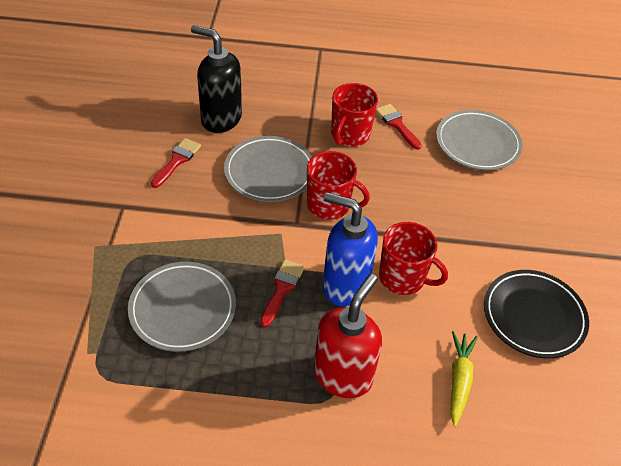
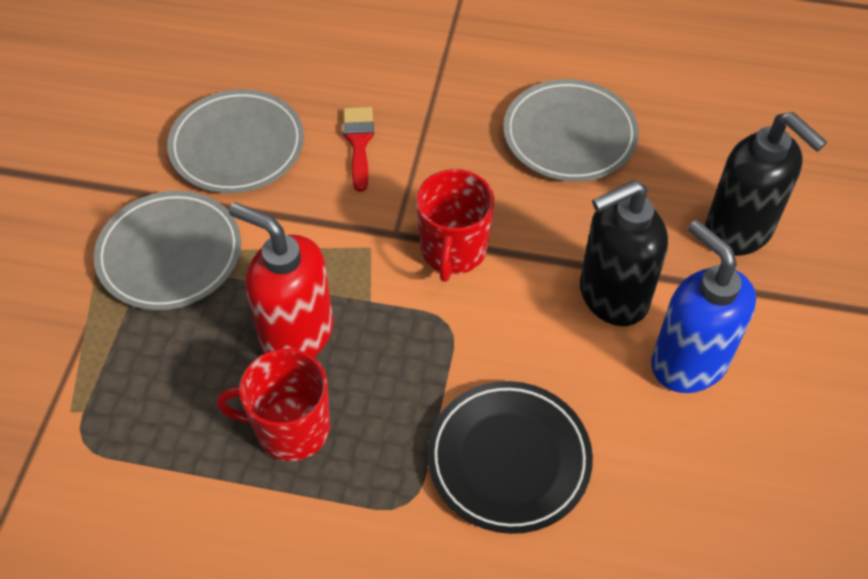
black soap dispenser: [191,25,242,133] = 1 -> [580,180,668,326] [705,112,827,256] = 2
red brush: [151,138,201,188] [260,259,305,327] [376,104,422,150] = 3 -> [343,107,374,192] = 1
red mug: [307,151,370,220] [331,83,378,147] [379,222,448,295] = 3 -> [216,348,330,461] [416,169,494,282] = 2
yellow carrot: [450,331,478,427] = 1 -> none = 0

